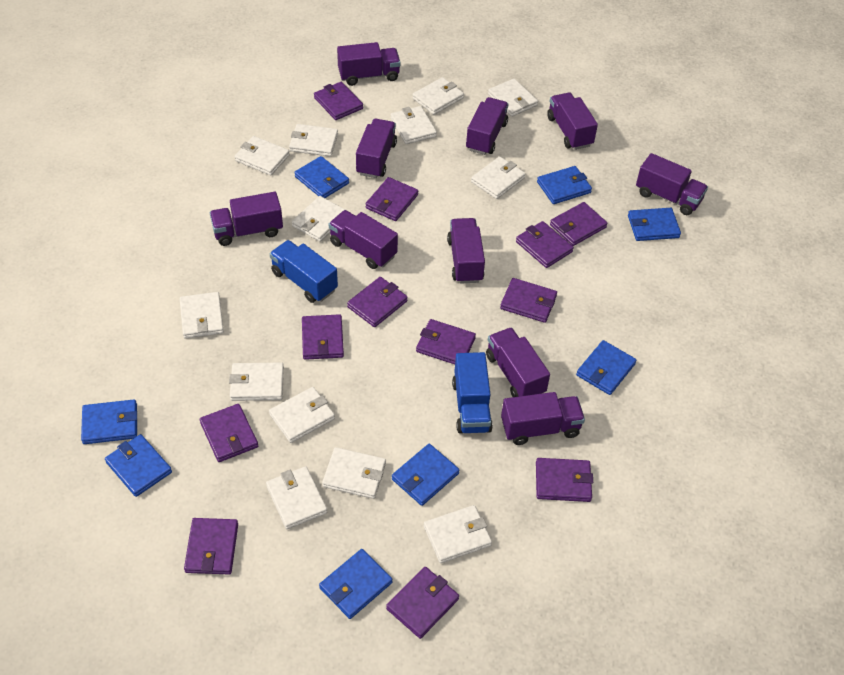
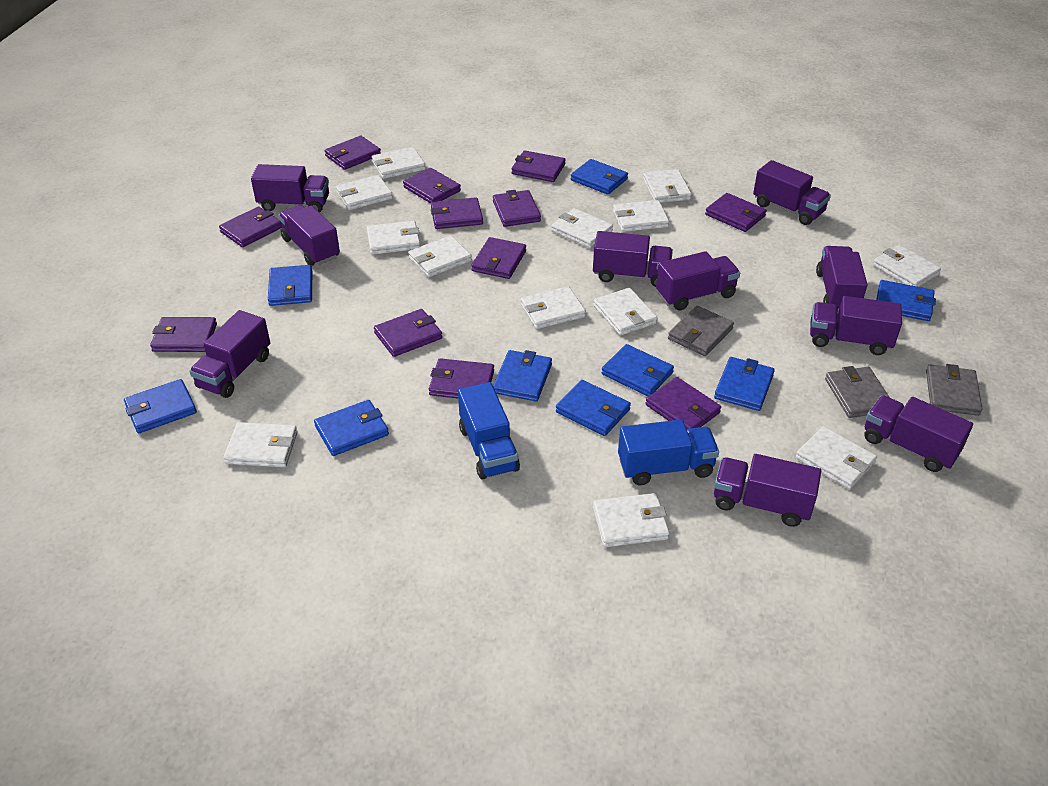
blue wallet: [81,399,137,444] [105,434,172,497] [294,156,349,198] [319,549,393,619] [392,444,459,506] [537,166,592,204] [576,340,637,395] [628,208,681,241] = 8 -> [124,379,197,433] [268,265,312,306] [314,400,389,456] [493,350,552,401] [556,380,631,436] [571,159,628,195] [601,344,674,396] [714,357,775,411] [876,280,936,321] = 9
grey wallet: none = 0 -> [668,306,734,356] [825,366,890,418] [926,364,982,416] = 3

